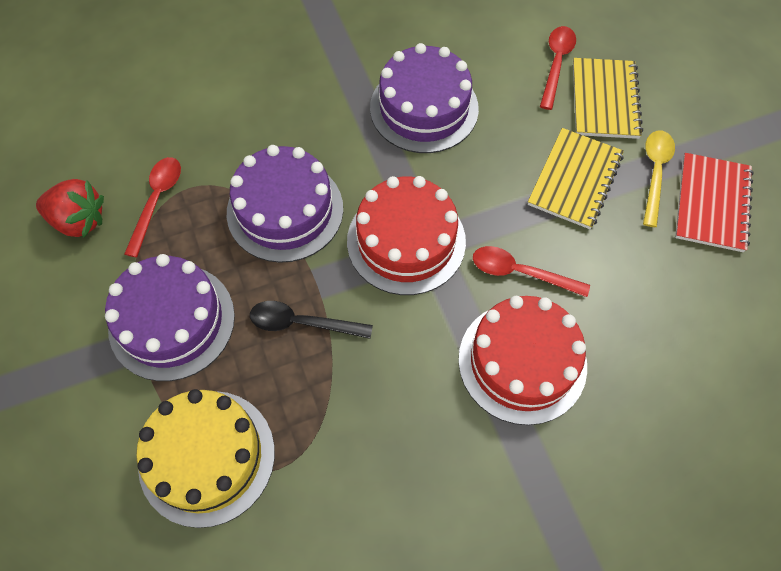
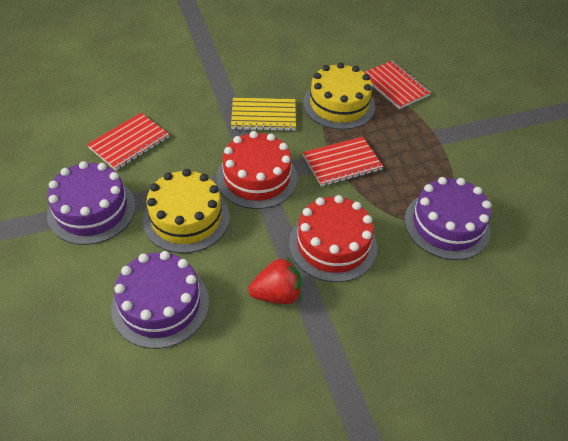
black spoon: [250,301,373,339] = 1 -> none = 0
red notebook: [675,153,754,252] = 1 -> [87,113,169,170] [303,137,383,186] [364,61,431,109] = 3
red spoon: [124,157,181,258] [473,246,590,297] [540,26,576,110] = 3 -> none = 0
yellow cake: [136,389,275,528] = 1 -> [143,169,230,253] [303,62,375,130] = 2
yellow notebook: [528,128,624,229] [573,58,643,139] = 2 -> [231,98,296,131] = 1
yellow spoon: [643,131,675,227] = 1 -> none = 0

